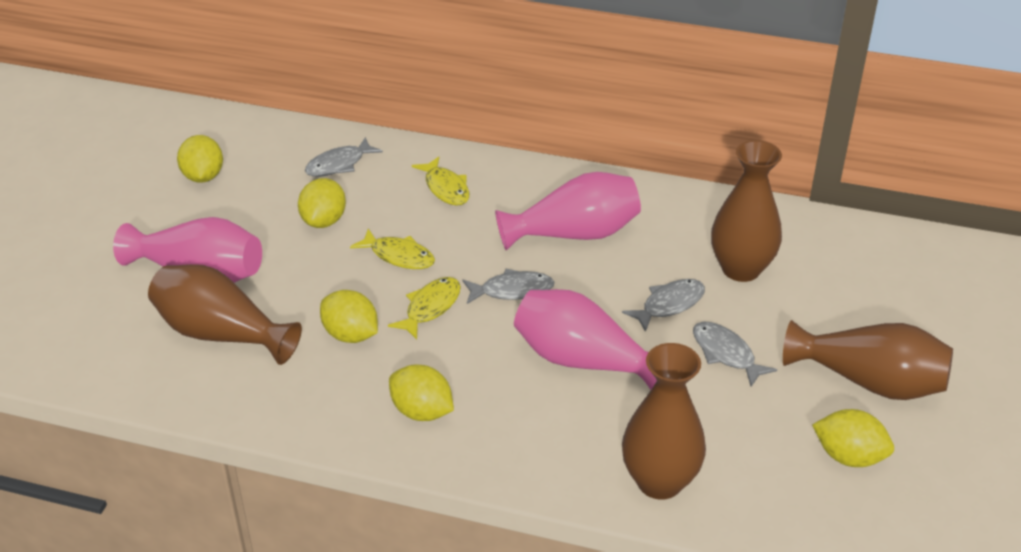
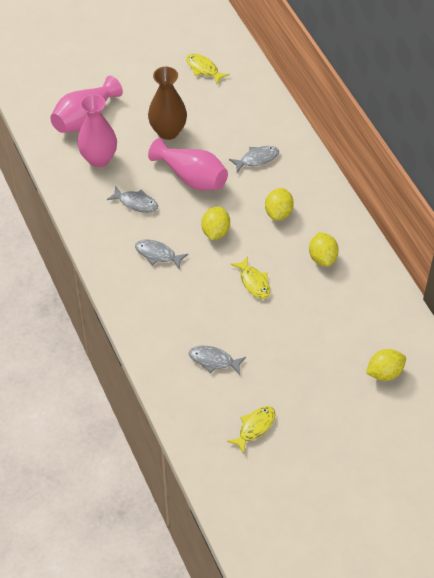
brown vase: [148,264,302,365] [622,343,706,500] [711,140,782,282] [783,320,953,400] = 4 -> [148,67,187,140] = 1
yellow lemon: [177,135,223,183] [298,178,346,228] [320,290,378,343] [389,365,454,421] [812,409,894,467] = 5 -> [202,206,230,240] [265,188,294,221] [309,232,339,267] [366,349,406,381] = 4

